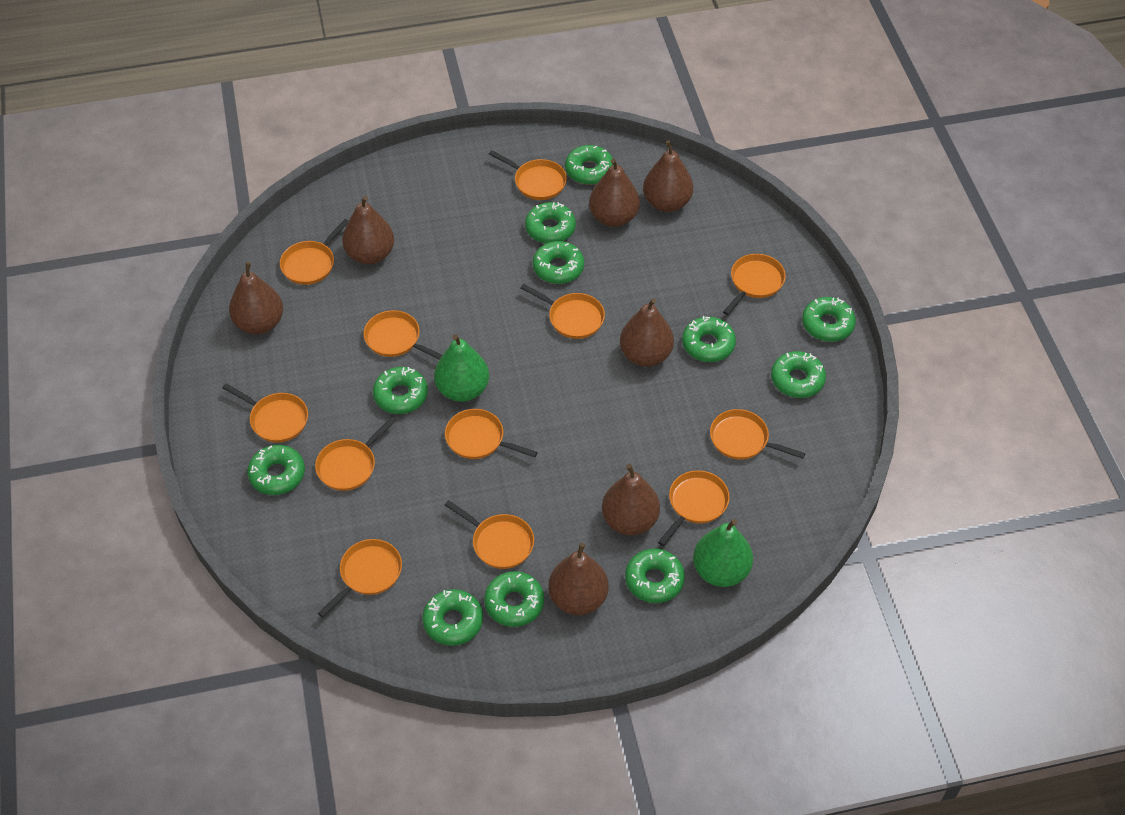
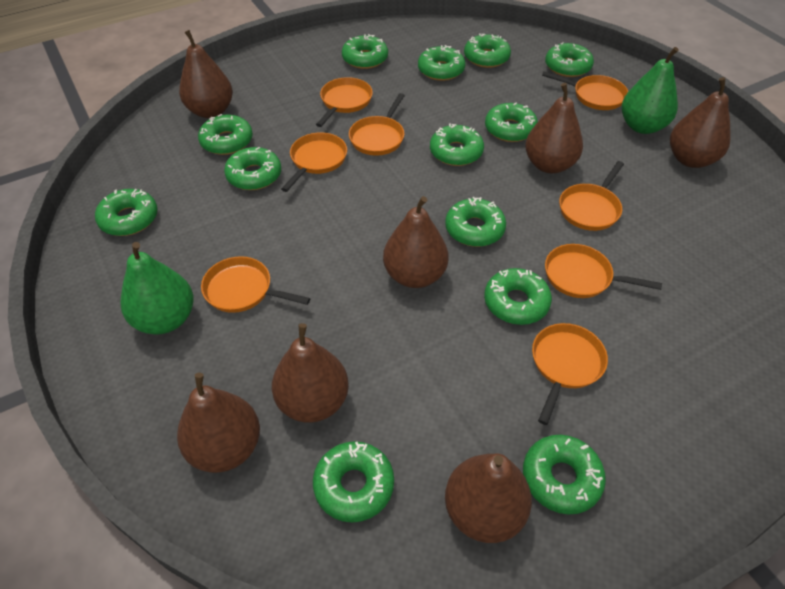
green donut: [247,445,305,495] [373,367,428,414] [423,589,483,646] [484,571,544,627] [525,202,576,243] [533,241,584,284] [565,145,613,185] [625,549,685,603] [682,316,736,362] [771,351,826,398] [802,297,856,342] = 11 -> [95,189,158,236] [198,114,253,155] [224,147,281,190] [313,441,394,522] [342,34,388,69] [418,45,465,81] [430,124,484,166] [445,197,506,247] [464,33,511,68] [484,268,552,325] [485,103,538,142] [523,435,606,514] [545,42,594,77] = 13
orange pan: [222,383,308,443] [280,219,349,285] [315,417,396,491] [318,539,402,618] [363,310,442,360] [445,409,538,459] [445,500,534,569] [489,150,567,200] [521,284,605,339] [658,470,730,546] [710,409,806,460] [723,254,786,315] = 12 -> [201,256,310,313] [281,133,347,192] [316,77,373,127] [349,93,405,155] [532,323,608,425] [542,71,628,110] [545,244,662,298] [559,161,624,231] = 8

